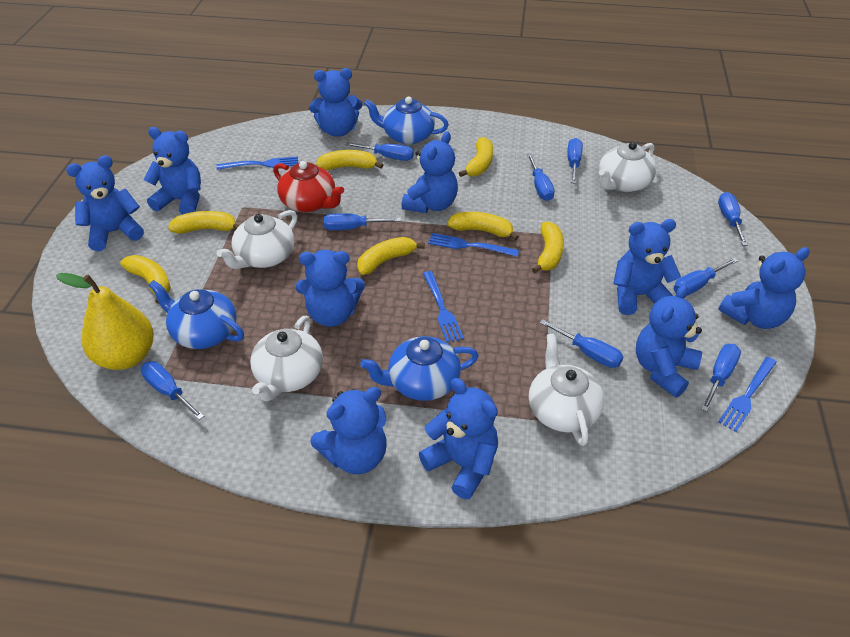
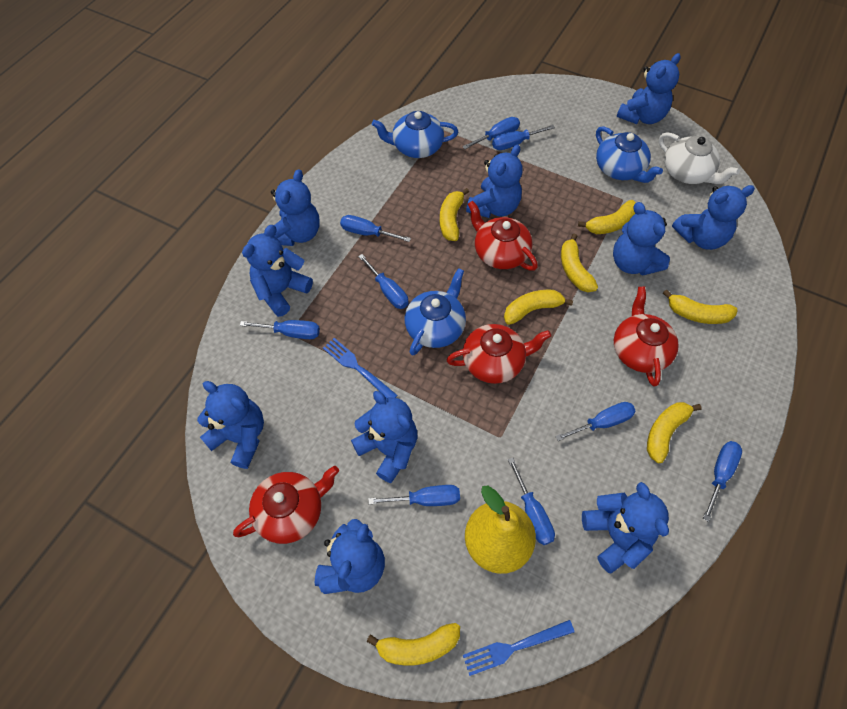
blue fork: [216,156,298,170] [423,271,464,343] [428,233,519,257] [718,357,777,432] = 4 -> [323,338,398,398] [463,620,574,676] = 2
red teapot: [273,161,344,212] = 1 -> [233,465,339,544] [446,324,551,384] [468,200,538,271] [614,287,679,387] = 4
white teapot: [217,210,297,269] [250,316,323,402] [529,333,604,446] [599,142,656,192] = 4 -> [659,132,740,184] = 1

